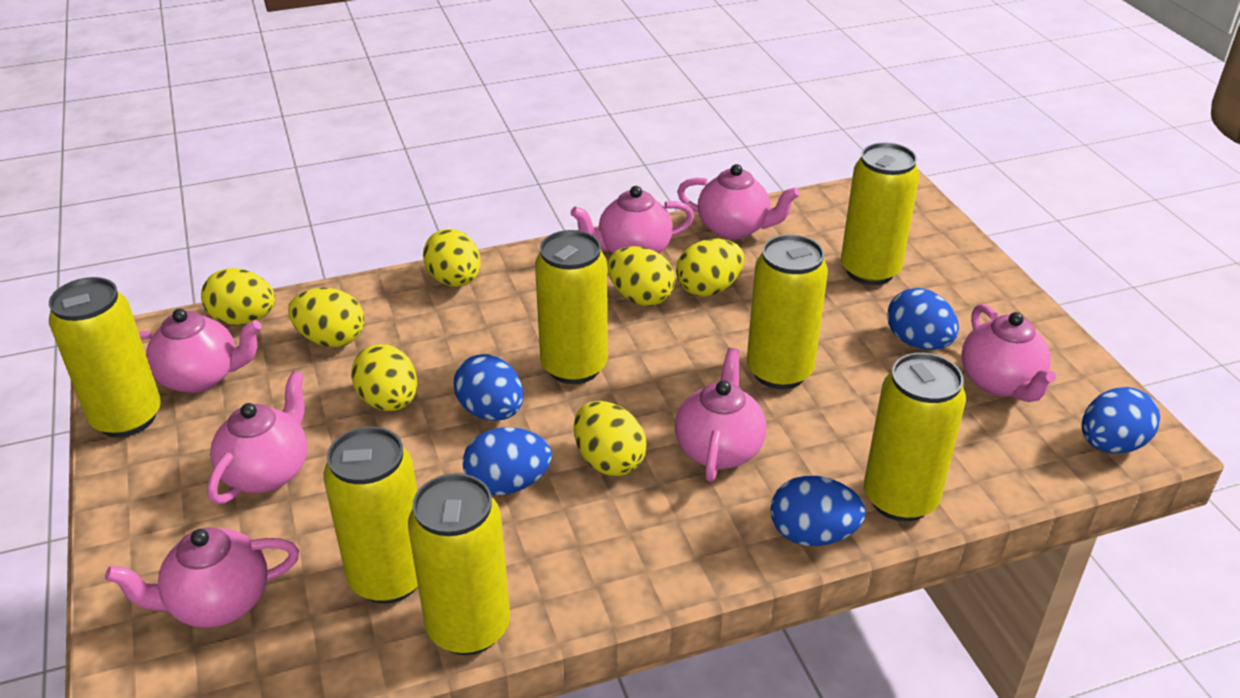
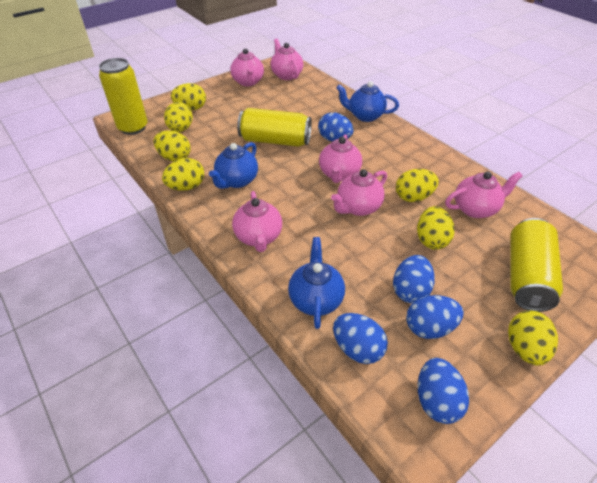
blue teapot: none = 0 -> [209,142,258,189] [288,237,345,329] [336,81,399,122] = 3
pink teapot: [105,527,299,628] [139,309,262,393] [207,371,307,504] [571,186,694,253] [675,348,766,482] [677,164,799,239] [961,304,1056,402] = 7 -> [230,48,264,86] [232,191,282,252] [271,39,303,80] [319,134,362,183] [331,169,387,216] [445,171,523,218] = 6
yellow can: [49,277,161,437] [323,427,418,604] [408,473,510,655] [535,230,608,384] [747,234,828,389] [841,142,919,285] [864,353,966,522] = 7 -> [99,58,147,135] [237,108,312,147] [511,218,563,312] = 3

